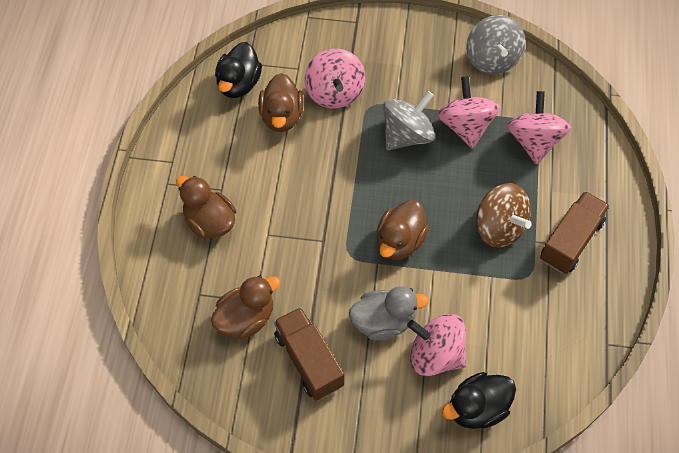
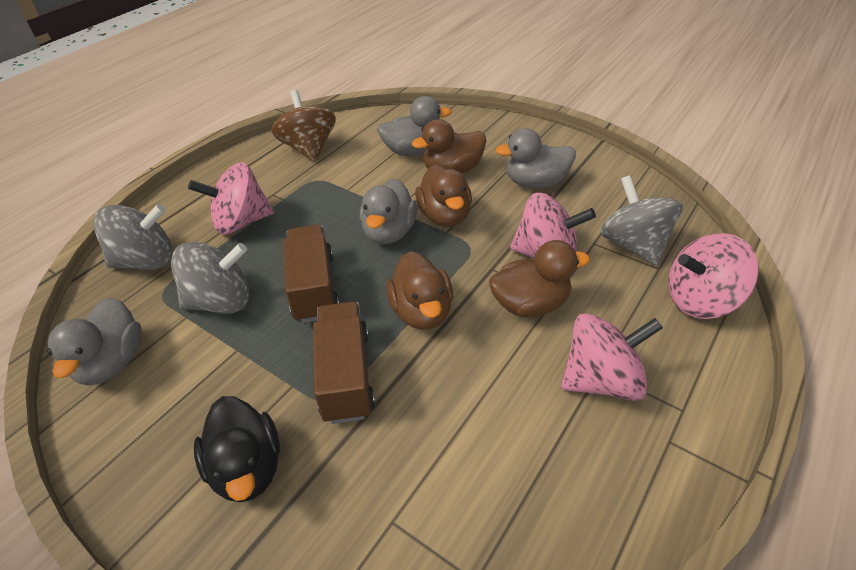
black duck: [215,42,262,98] [442,372,516,429] = 2 -> [194,396,280,502] = 1
grey duck: [349,287,429,341] = 1 -> [47,297,142,386] [360,179,417,244] [377,96,452,156] [496,128,576,188] = 4
grey spinning top: [383,91,435,150] [466,15,526,74] = 2 -> [93,204,173,270] [171,242,250,314] [600,175,683,266] = 3

